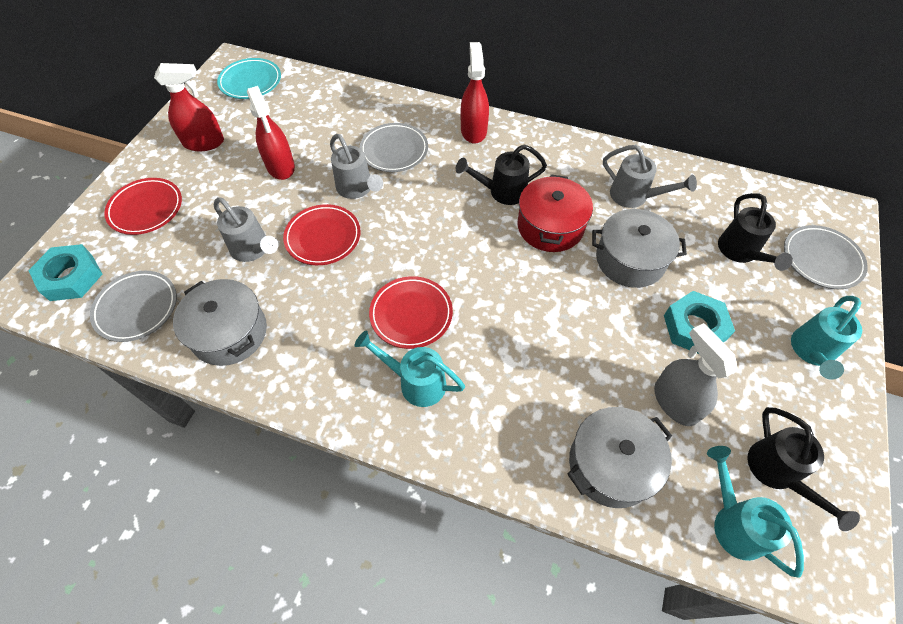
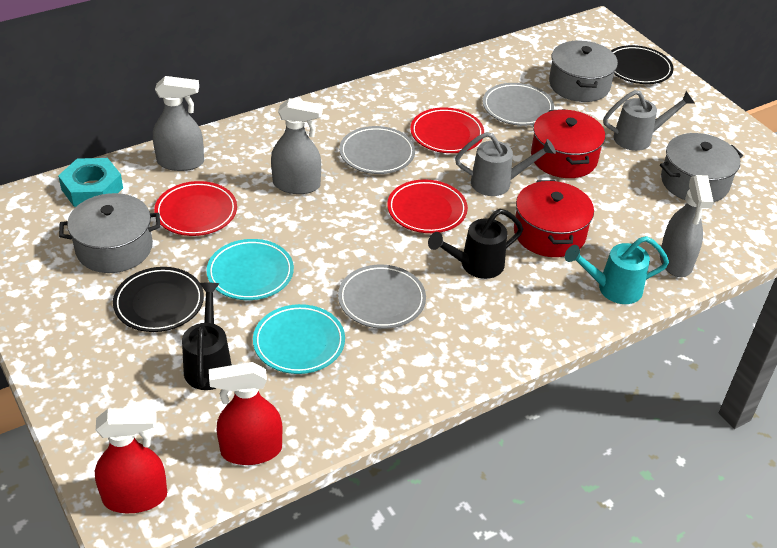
black plate: none = 0 -> [113,267,204,332] [611,45,673,84] = 2
black watering can: [456,144,547,205] [718,193,793,271] [748,407,860,531] = 3 -> [182,283,232,390] [428,209,523,279] = 2
grey spray bottle: [654,323,738,426] = 1 -> [153,76,204,171] [271,98,323,194] [660,175,714,277] = 3
grey watering can: [213,197,278,262] [330,134,383,199] [603,145,697,208] = 3 -> [455,132,556,196] [603,90,695,151] = 2
red pot: [517,174,593,252] = 1 -> [514,180,594,257] [531,109,605,178] = 2
red spray bottle: [154,63,224,151] [247,86,295,180] [461,42,489,144] = 3 -> [95,408,167,513] [209,362,283,465] = 2
turquoise nut: [28,244,102,301] [664,291,735,354] = 2 -> [58,158,123,207] = 1
turquoise plate: [217,58,281,99] = 1 -> [206,239,294,300] [253,304,345,374] = 2
turquoise watering can: [354,330,465,407] [707,446,804,578] [791,296,862,380] = 3 -> [565,236,669,304] = 1

